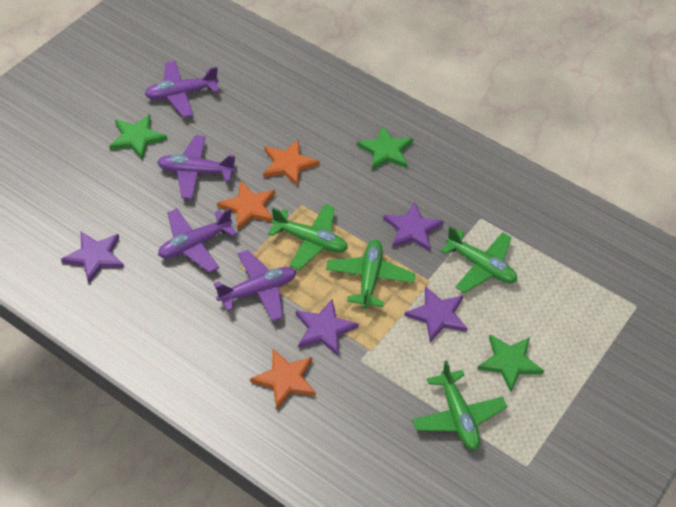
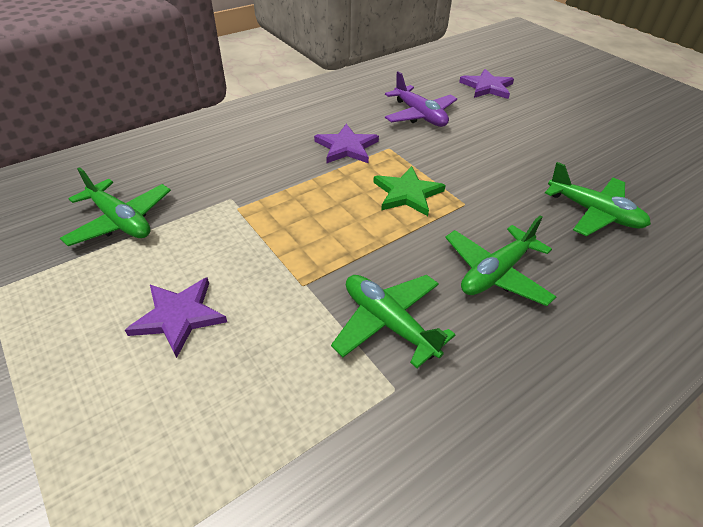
green star: [109,114,167,160] [357,125,413,170] [477,334,544,392] = 3 -> [373,166,446,216] = 1
orange star: [217,181,275,231] [250,349,316,409] [263,139,319,187] = 3 -> none = 0
purple plane: [145,61,219,118] [157,135,236,199] [158,208,237,273] [214,250,296,322] = 4 -> [385,71,457,127] = 1
purple star: [61,231,124,284] [296,299,359,356] [383,202,444,252] [404,286,468,342] = 4 -> [125,277,227,358] [314,124,379,163] [459,69,514,99] = 3

